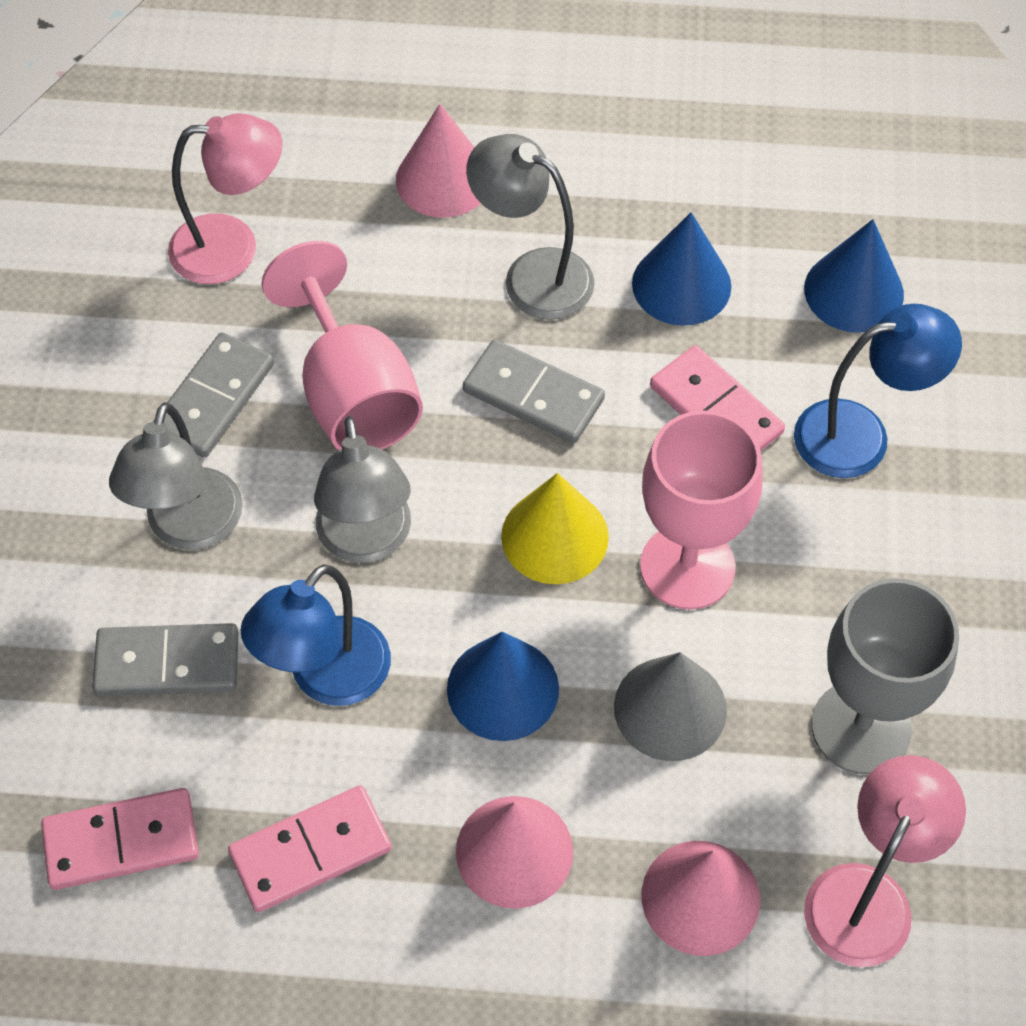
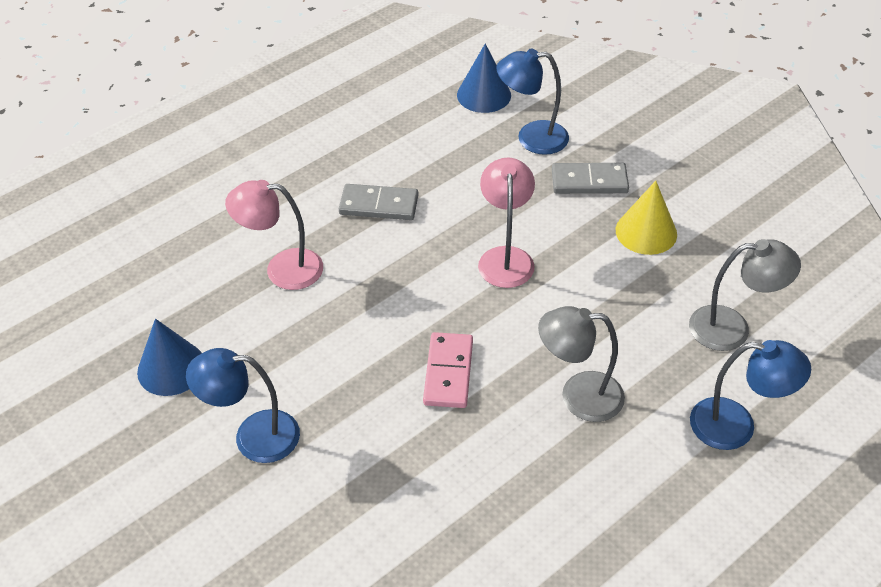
blue cone: [447,632,559,741] [632,212,731,326] [804,219,904,333] = 3 -> [137,319,202,396] [457,44,511,113] = 2
blue lamp: [240,564,391,706] [794,304,962,478] = 2 -> [186,348,300,463] [496,48,569,155] [690,340,811,450] = 3
grey cone: [614,652,727,761] = 1 -> none = 0
grey domino: [92,623,239,696] [153,332,274,458] [463,339,605,443] = 3 -> [339,184,418,220] [552,163,629,194] = 2
grey goblet: [811,578,959,774] = 1 -> none = 0
grey lamp: [109,402,243,550] [314,416,411,563] [466,134,595,320] = 3 -> [538,306,625,422] [689,239,801,351] = 2
pink cone: [396,104,480,218] [456,796,573,909] [642,841,760,956] = 3 -> none = 0
pink domino: [41,788,199,890] [228,785,392,912] [650,345,785,451] = 3 -> [423,332,473,408] = 1
pink goblet: [262,241,423,451] [640,410,762,610] = 2 -> none = 0

